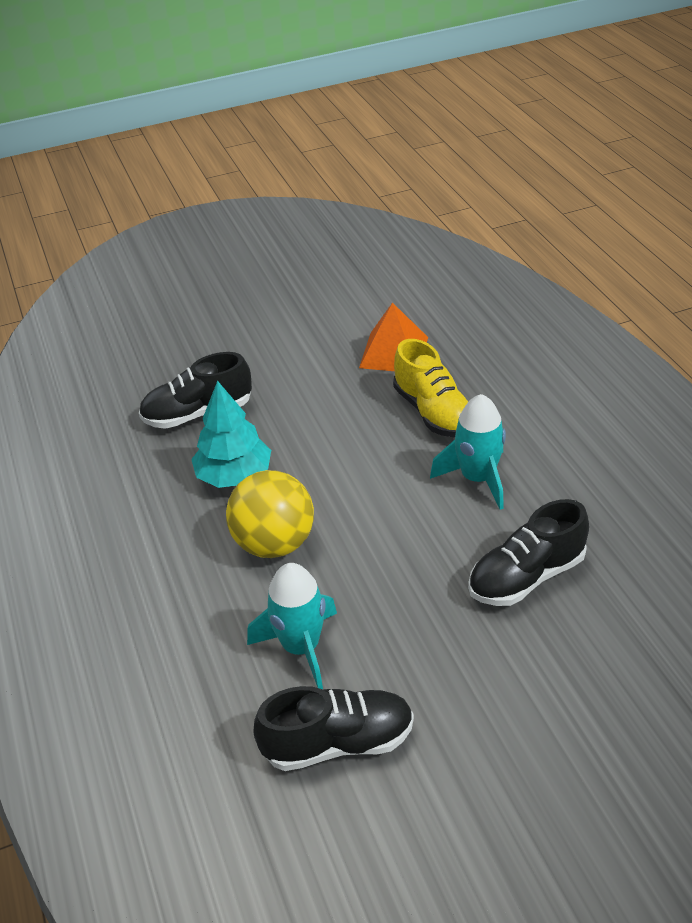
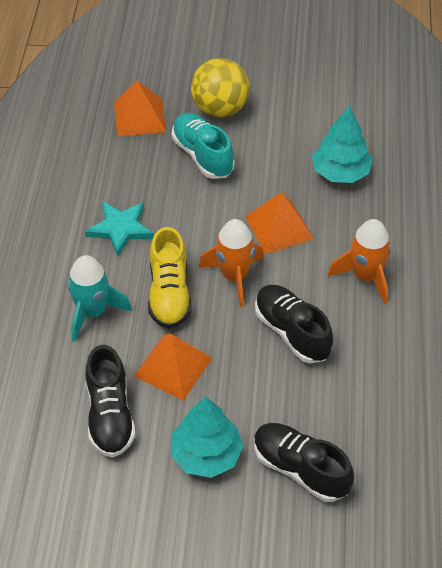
orange pyramid: [359,302,428,371] = 1 -> [114,81,166,137] [134,334,212,401] [245,192,314,254] = 3
orange rocket: none = 0 -> [199,219,264,307] [328,219,391,304] = 2
turquoise rocket: [247,563,337,689] [430,394,506,510] = 2 -> [67,255,132,342] = 1
turquoise shoe: none = 0 -> [172,113,234,179] = 1
turquoise star: none = 0 -> [85,201,154,257] = 1
turquoise tree: [191,381,271,488] = 1 -> [171,396,243,478] [312,106,373,183] = 2

